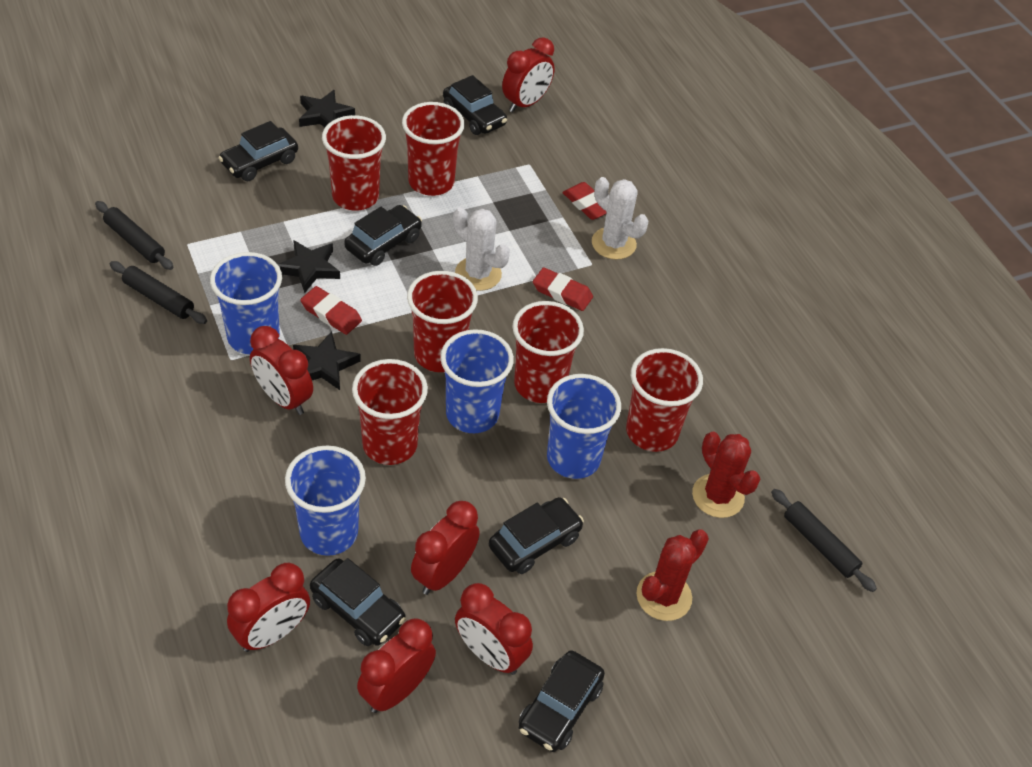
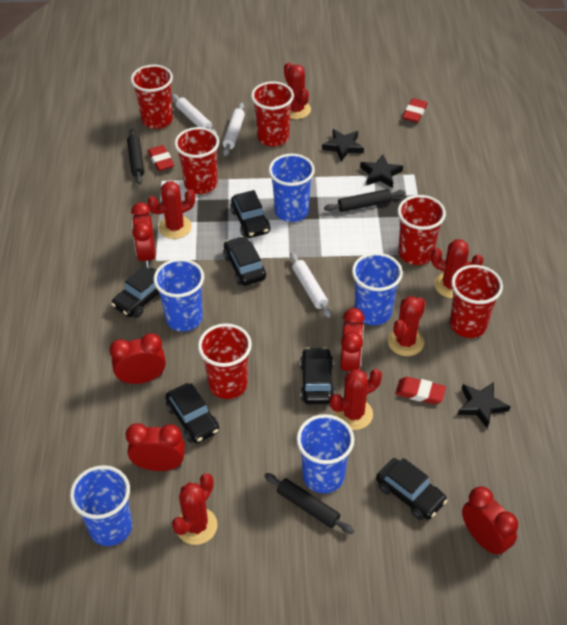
blue cup: [210,252,282,354] [285,446,366,556] [440,329,514,433] [547,374,621,479] = 4 -> [70,465,132,546] [153,259,204,331] [268,154,315,222] [296,414,354,493] [352,253,403,325] = 5
red cactus: [637,529,709,621] [692,432,760,518] = 2 -> [147,181,195,239] [172,473,218,545] [284,62,311,119] [330,369,382,430] [388,296,426,356] [431,239,483,298] = 6
red clock: [227,563,310,652] [250,326,313,415] [357,618,436,713] [411,501,480,595] [455,583,533,675] [502,37,555,113] = 6 -> [110,333,166,384] [126,423,185,471] [131,202,155,268] [340,308,365,374] [462,486,518,557] = 5
white cactus: [453,207,510,291] [592,177,648,260] = 2 -> none = 0
white rolling pin: none = 0 -> [171,94,217,134] [223,102,245,156] [290,252,331,318] = 3

